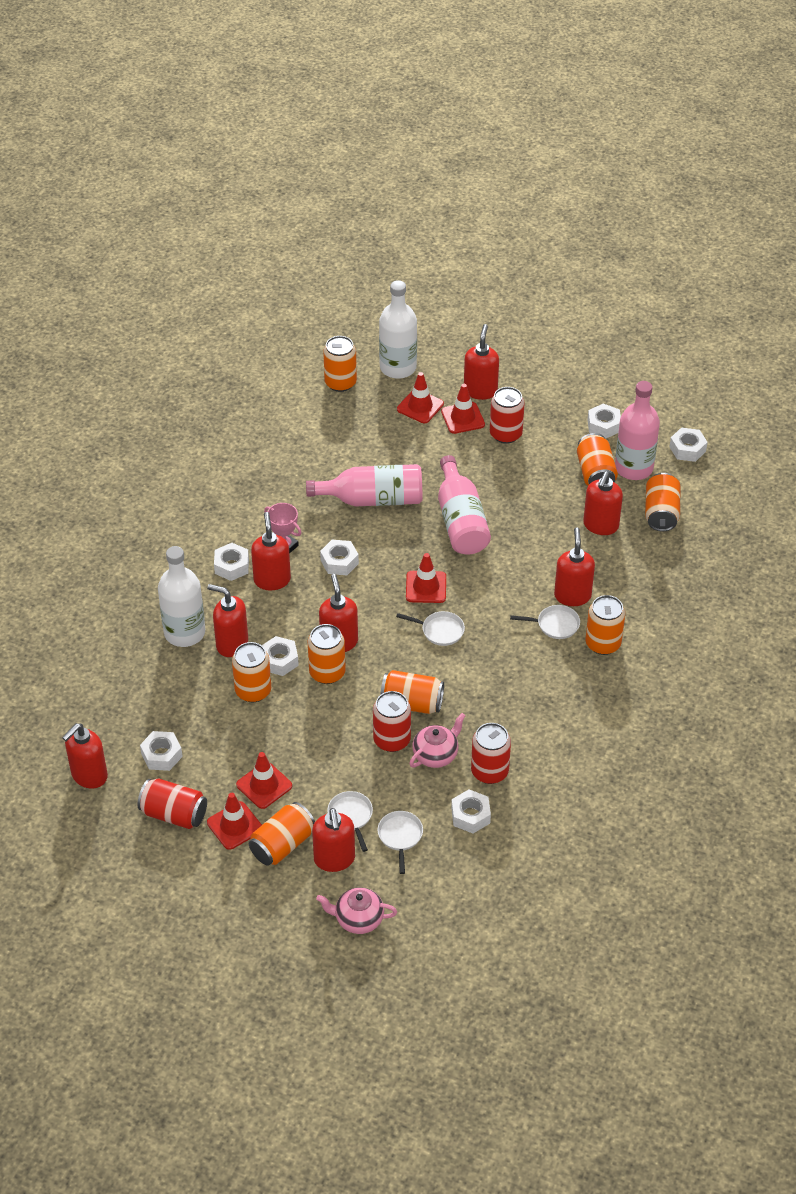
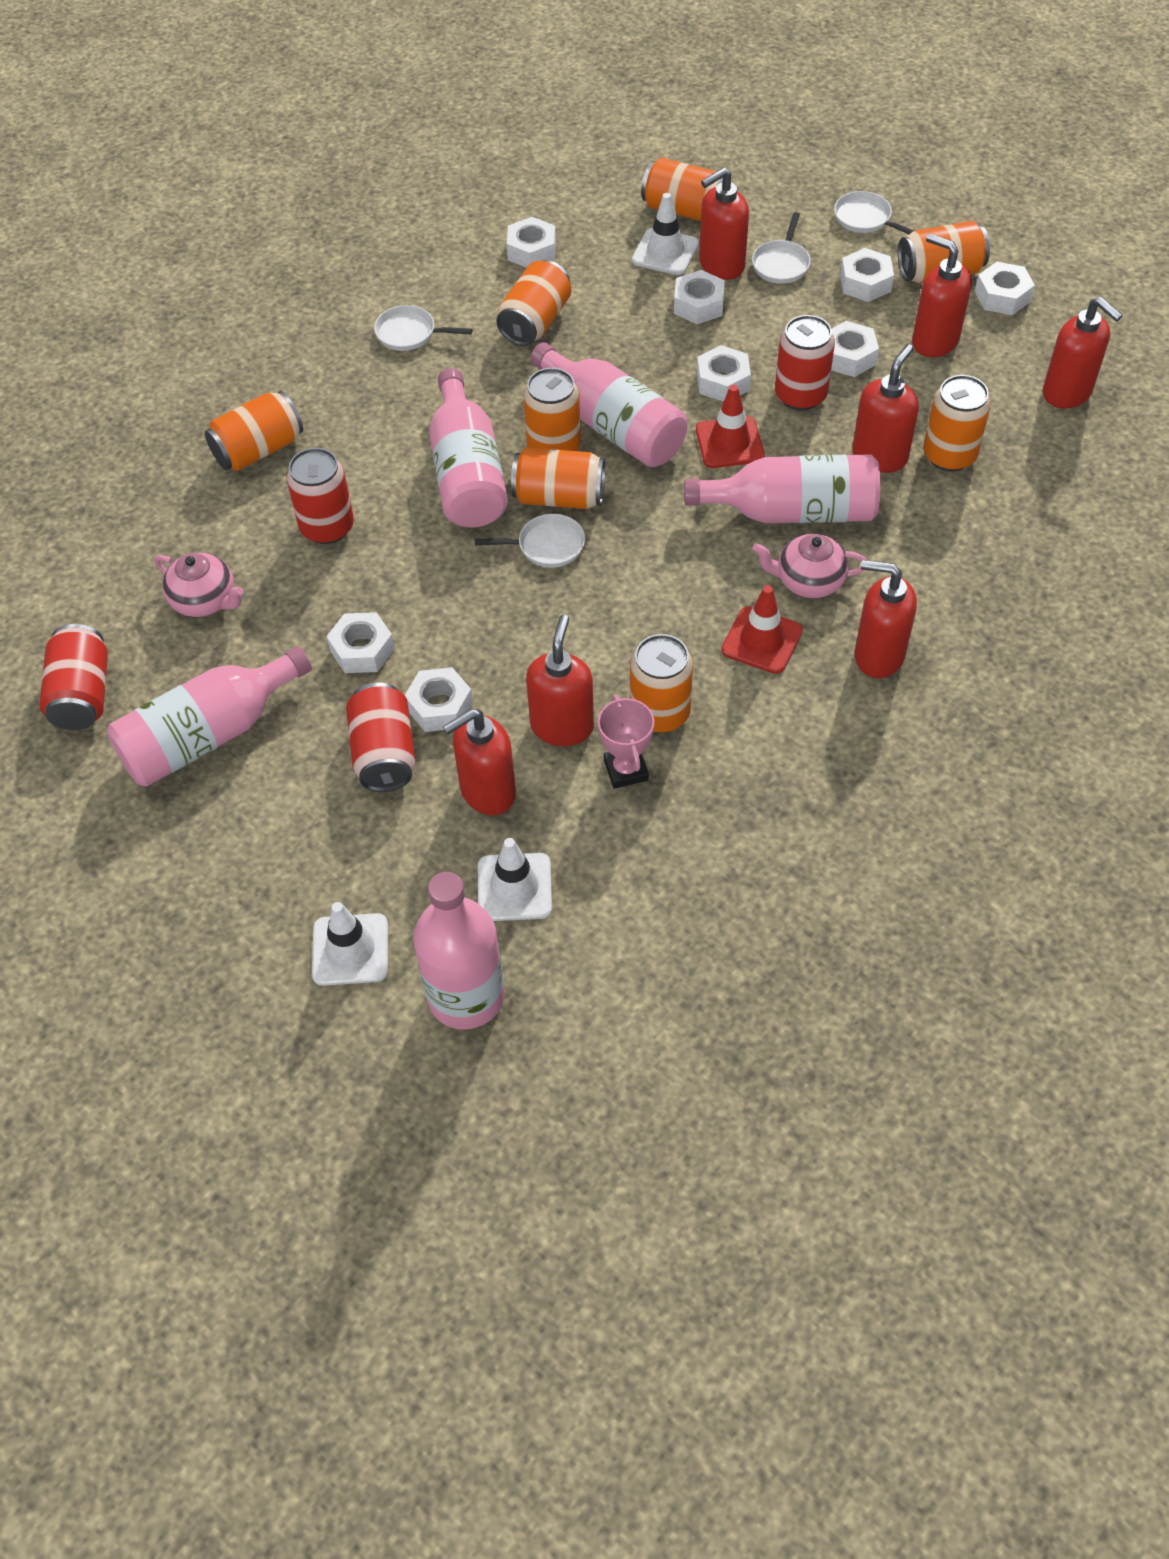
pink bottle: [306,464,423,507] [438,455,491,554] [615,381,660,480] = 3 -> [107,646,312,787] [413,872,505,1030] [429,368,508,527] [531,342,687,467] [684,454,880,523] = 5
red soap dispenser: [62,723,108,789] [207,584,248,657] [251,512,291,590] [312,808,355,872] [319,574,358,652] [464,324,499,400] [554,528,595,606] [583,471,623,535] = 8 -> [443,709,516,815] [526,615,594,746] [699,167,749,280] [852,344,919,473] [855,560,917,678] [912,233,972,357] [1043,297,1123,408] = 7
red traffic cone: [207,793,262,850] [236,752,292,809] [397,372,444,423] [406,553,446,603] [441,384,485,434] = 5 -> [696,385,764,468] [722,585,803,674] = 2
white bottle: [158,546,205,647] [379,280,417,379] = 2 -> none = 0
white nut: [140,731,183,771] [214,543,249,581] [262,636,299,676] [320,540,359,575] [451,789,491,833] [588,404,621,439] [669,427,708,462] = 7 -> [326,612,395,673] [405,667,473,732] [507,217,556,268] [674,270,725,324] [697,345,751,402] [831,321,879,377] [840,248,894,302] [975,262,1035,315] = 8
white traffic cone: none = 0 -> [312,902,388,986] [478,838,552,921] [632,193,699,275] = 3

